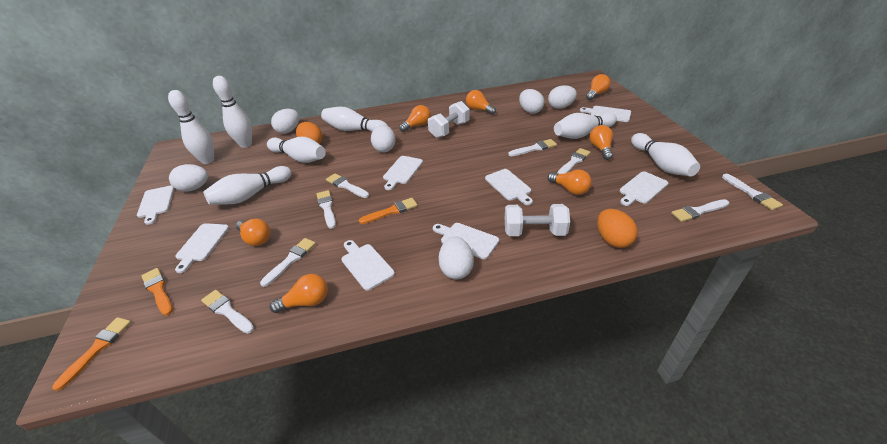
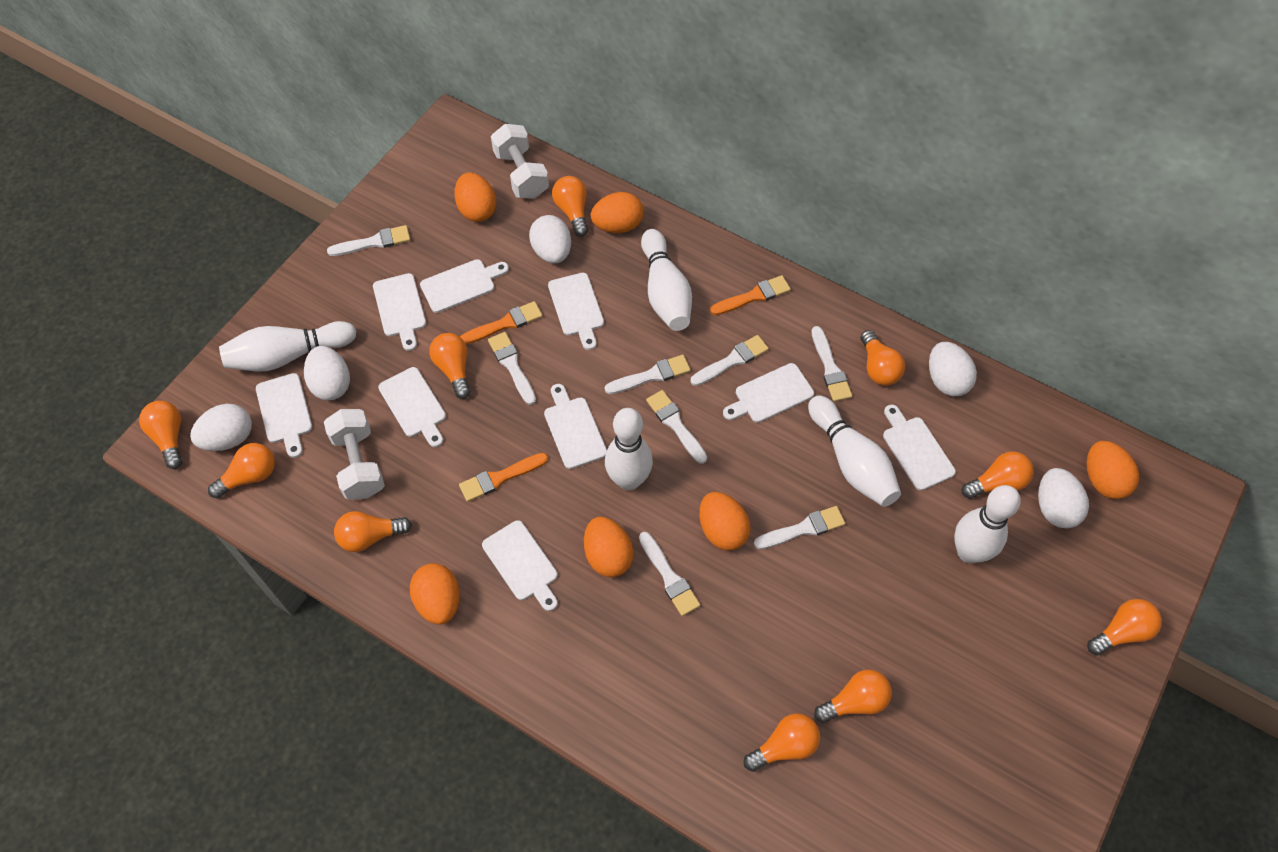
orange egg: [296,122,322,144] [597,209,638,248] = 2 -> [410,563,460,624] [454,172,496,222] [584,517,633,577] [591,192,644,233] [699,492,751,551] [1087,441,1139,499] = 6
orange light bulb: [236,219,271,246] [270,274,328,313] [399,105,431,132] [466,90,496,115] [547,170,592,195] [586,74,610,100] [589,125,613,160] = 7 -> [139,401,182,469] [208,443,275,499] [334,511,412,552] [429,333,470,399] [552,176,588,237] [744,713,820,772] [814,669,892,723] [861,330,905,386] [962,451,1034,499] [1087,599,1162,656] = 10
white bowling pin: [168,90,214,164] [203,166,292,205] [213,76,252,148] [267,137,326,163] [321,107,388,132] [554,113,617,139] [631,133,700,176] = 7 -> [219,321,356,372] [605,408,653,491] [641,229,692,331] [808,395,901,507] [954,485,1021,563] = 5
white cutting board: [137,186,174,225] [175,223,229,273] [341,240,395,290] [383,156,423,190] [433,223,499,259] [485,169,533,205] [580,106,631,122] [620,171,668,206] = 8 -> [256,373,312,458] [373,273,426,351] [378,367,446,447] [420,259,509,313] [482,520,558,611] [544,384,607,469] [548,273,604,350] [723,363,814,423] [883,404,956,491] = 9
white egg: [169,164,208,192] [271,109,299,134] [371,125,396,152] [439,236,474,279] [519,89,545,114] [548,85,577,109] = 6 -> [190,404,252,451] [304,346,350,401] [529,215,571,263] [929,342,977,396] [1038,468,1089,529] = 5

